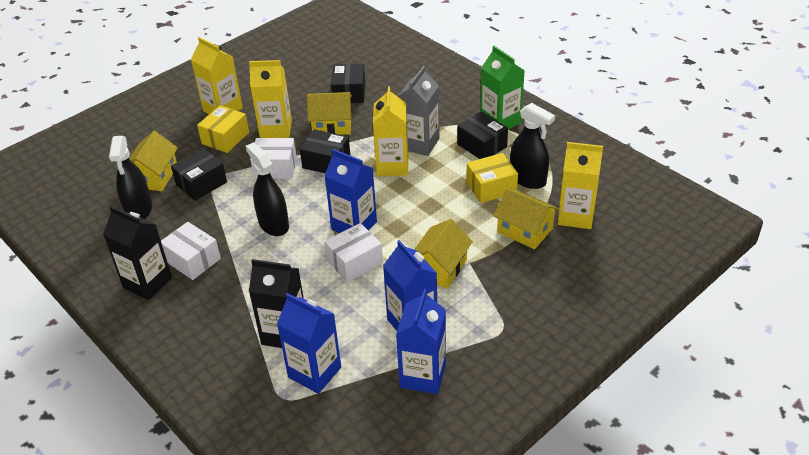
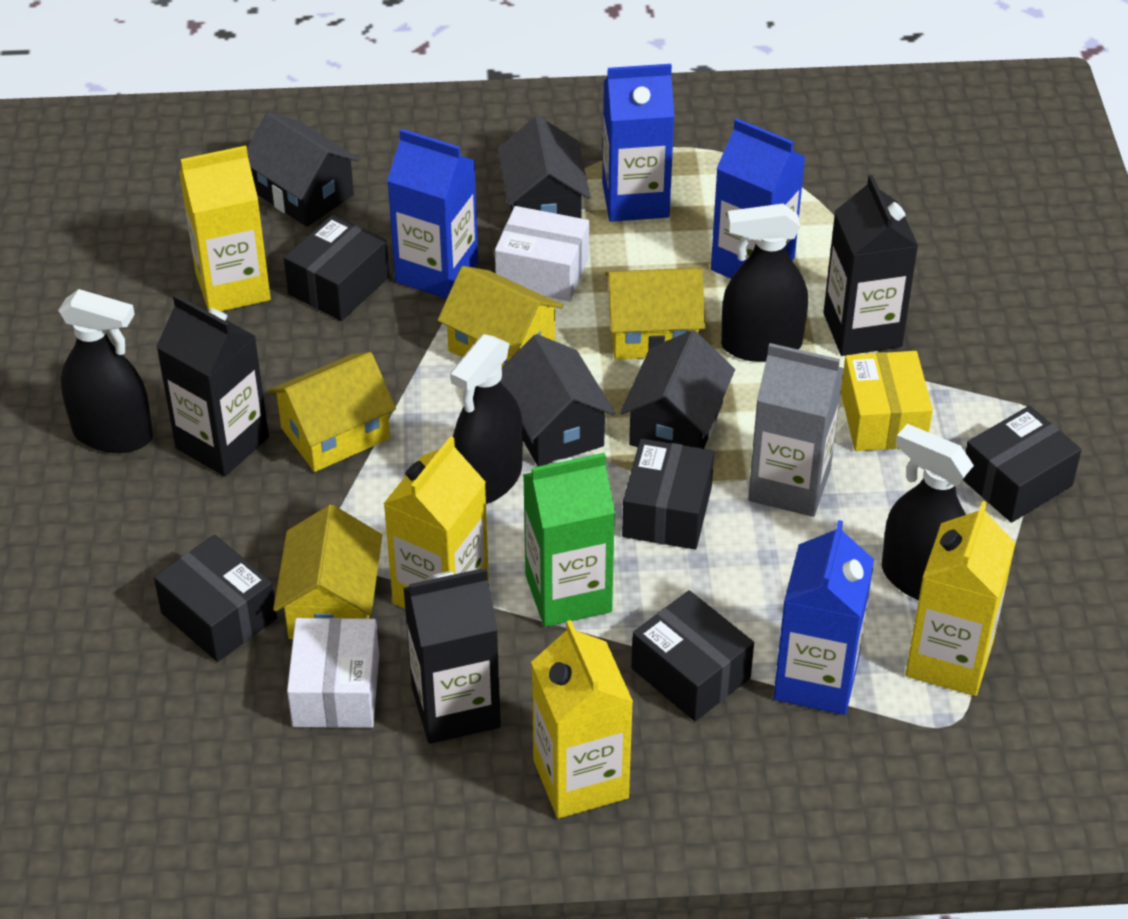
black box: [171,148,227,201] [300,129,351,173] [331,64,365,103] [457,111,508,159] = 4 -> [154,535,277,662] [284,214,389,321] [622,439,714,550] [631,590,754,721] [963,406,1082,523] = 5
black carton: [103,206,172,300] [249,259,303,348] = 2 -> [156,294,269,476] [403,568,501,744] [823,175,918,356] = 3
black house: none = 0 -> [247,112,360,227] [497,116,590,218] [500,334,615,467] [620,330,735,449] = 4
black spray bottle: [109,136,152,219] [246,142,289,236] [510,103,555,189] = 3 -> [58,289,153,453] [450,334,523,504] [721,204,808,362] [882,424,974,600] = 4
white box: [161,222,221,280] [250,138,297,179] [324,223,383,282] = 3 -> [287,618,379,728] [495,206,589,301] = 2
yellow box: [197,105,249,153] [466,153,518,203] = 2 -> [841,351,933,451] = 1

